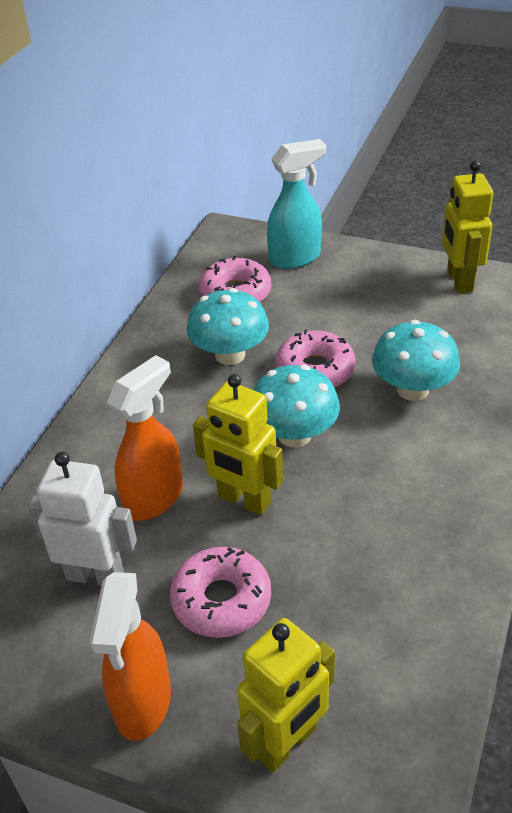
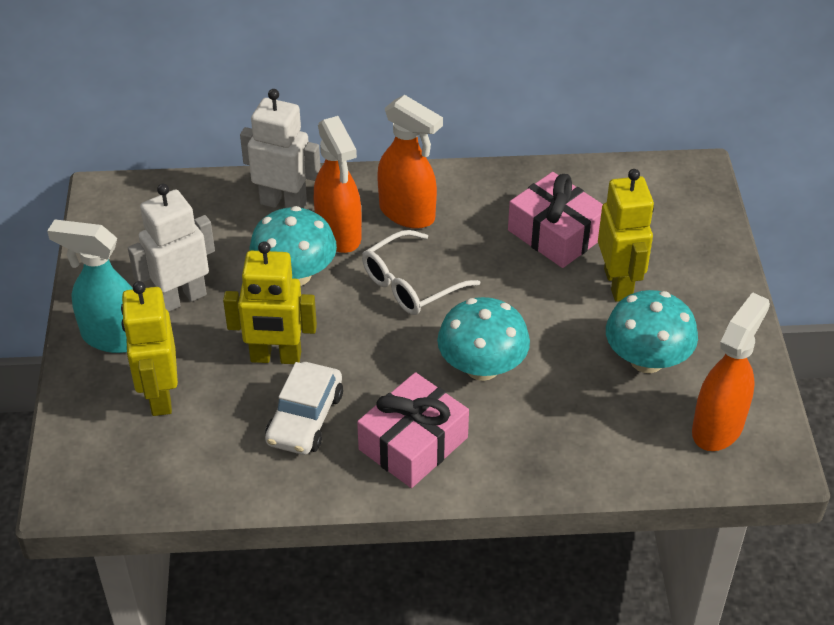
orange spray bottle: [90,572,171,741] [107,355,183,521] = 2 -> [314,116,361,253] [377,95,443,229] [692,292,770,451] = 3
pink donut: [170,547,271,638] [199,256,271,302] [275,330,356,388] = 3 -> none = 0
pink gift: none = 0 -> [357,372,469,488] [508,172,603,268] = 2
white car: none = 0 -> [265,362,343,455] = 1
white glasses: none = 0 -> [362,230,480,315] = 1
white robot: [28,452,137,586] = 1 -> [128,184,215,312] [240,89,321,208] = 2

